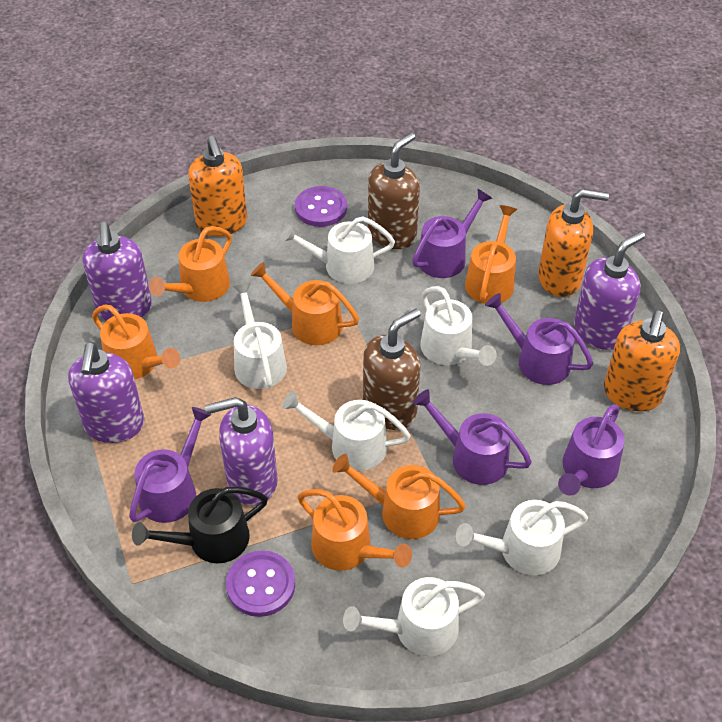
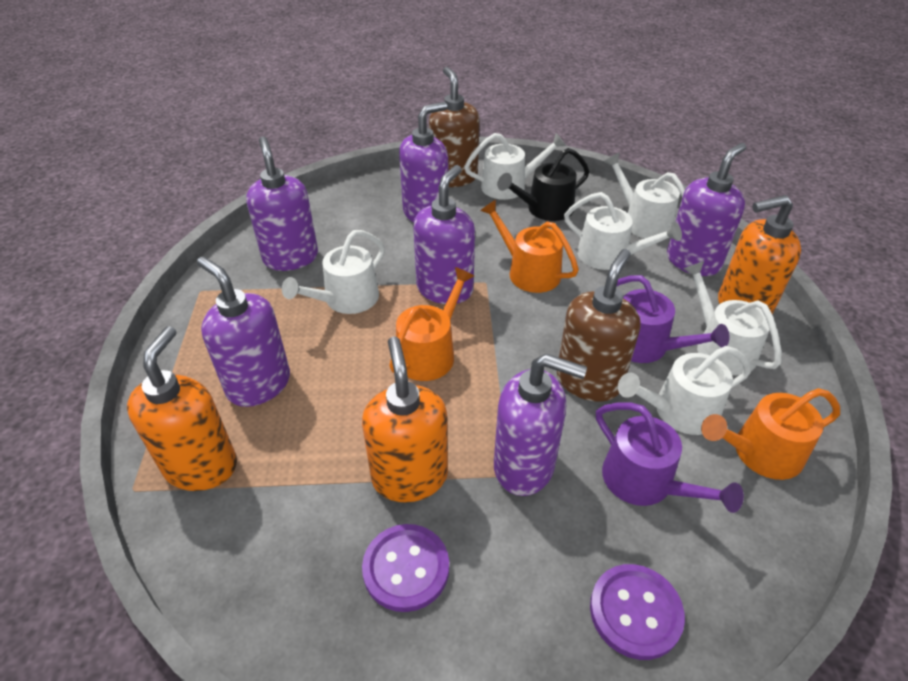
orange watering can: [92,305,180,379] [149,226,232,302] [251,262,359,345] [298,489,412,571] [332,454,466,539] [465,205,517,304] = 6 -> [389,267,474,381] [480,200,579,293] [701,388,840,480] = 3
purple soap dispenser: [68,342,144,443] [83,222,152,321] [205,397,278,506] [574,231,645,350] = 4 -> [197,256,290,407] [246,136,318,271] [399,102,449,222] [413,165,475,304] [494,354,587,496] [667,143,746,276] = 6
purple watering can: [129,407,212,523] [412,188,492,278] [413,389,532,485] [485,293,593,385] [558,404,625,496] = 5 -> [596,402,744,513] [616,275,730,363] = 2

